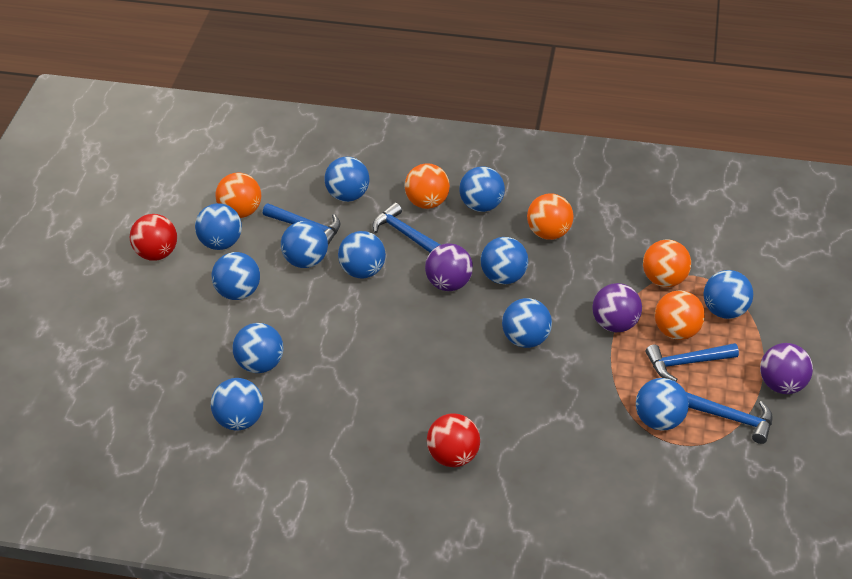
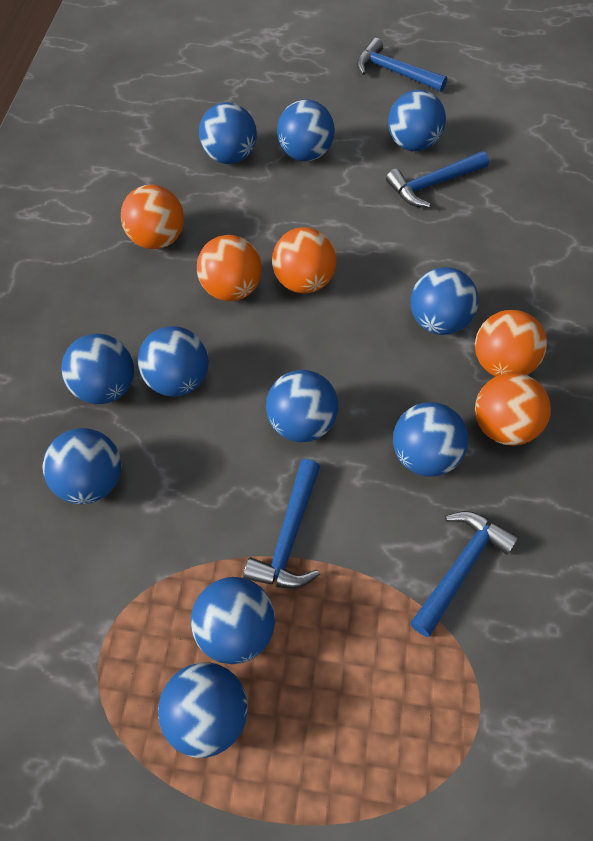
blue ball: [195,203,242,250] [211,378,263,430] [212,252,260,300] [233,323,283,373] [281,221,328,268] [324,157,370,202] [338,231,386,278] [459,167,505,212] [481,237,528,284] [502,298,552,348] [636,378,689,431] [703,270,753,319] = 12 -> [42,428,122,504] [61,334,134,404] [138,326,209,397] [158,662,248,758] [191,577,275,664] [199,102,257,164] [266,370,338,442] [277,100,335,161] [388,90,446,151] [393,402,468,476] [410,267,479,335] = 11
purple ball: [425,243,473,291] [592,283,642,332] [760,343,813,394] = 3 -> none = 0
red ball: [130,214,177,261] [427,413,480,467] = 2 -> none = 0

